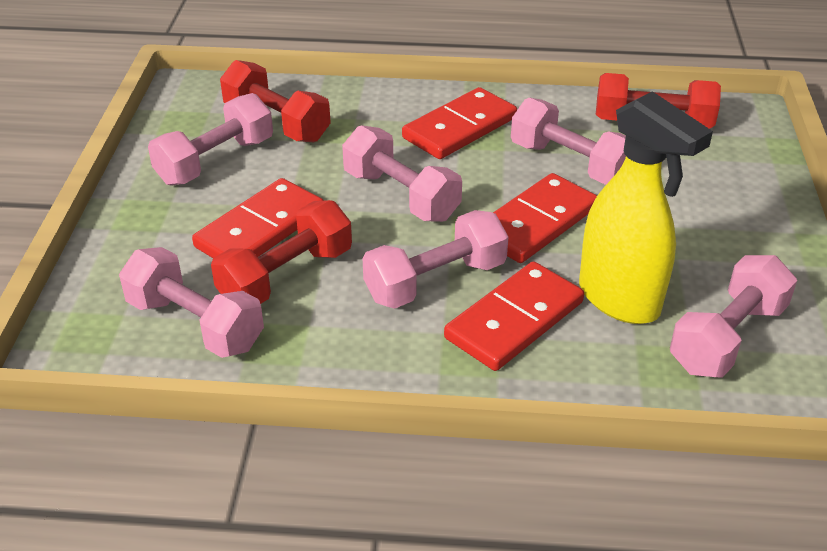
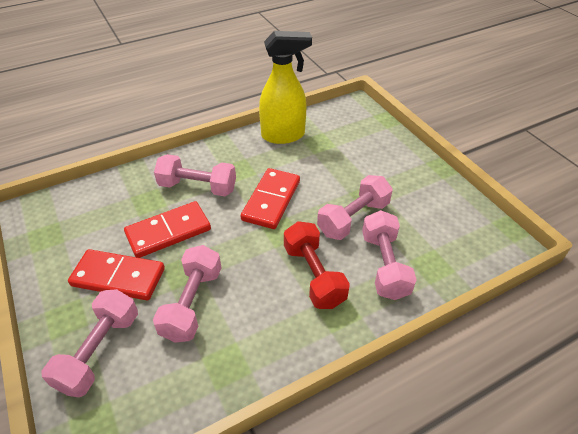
pink dumbbell: [119,247,264,358] [148,93,273,186] [342,125,462,222] [362,210,508,309] [511,97,626,185] [670,255,797,378] = 6 -> [42,289,138,397] [153,245,221,343] [154,154,236,196] [317,175,393,240] [362,210,417,300] = 5
red domino: [192,178,324,258] [402,87,517,159] [444,261,584,371] [493,173,597,263] = 4 -> [68,249,165,300] [124,201,211,258] [241,168,300,229] = 3
red dumbbell: [211,200,352,304] [220,60,331,142] [596,73,721,128] = 3 -> [284,221,350,309] = 1

